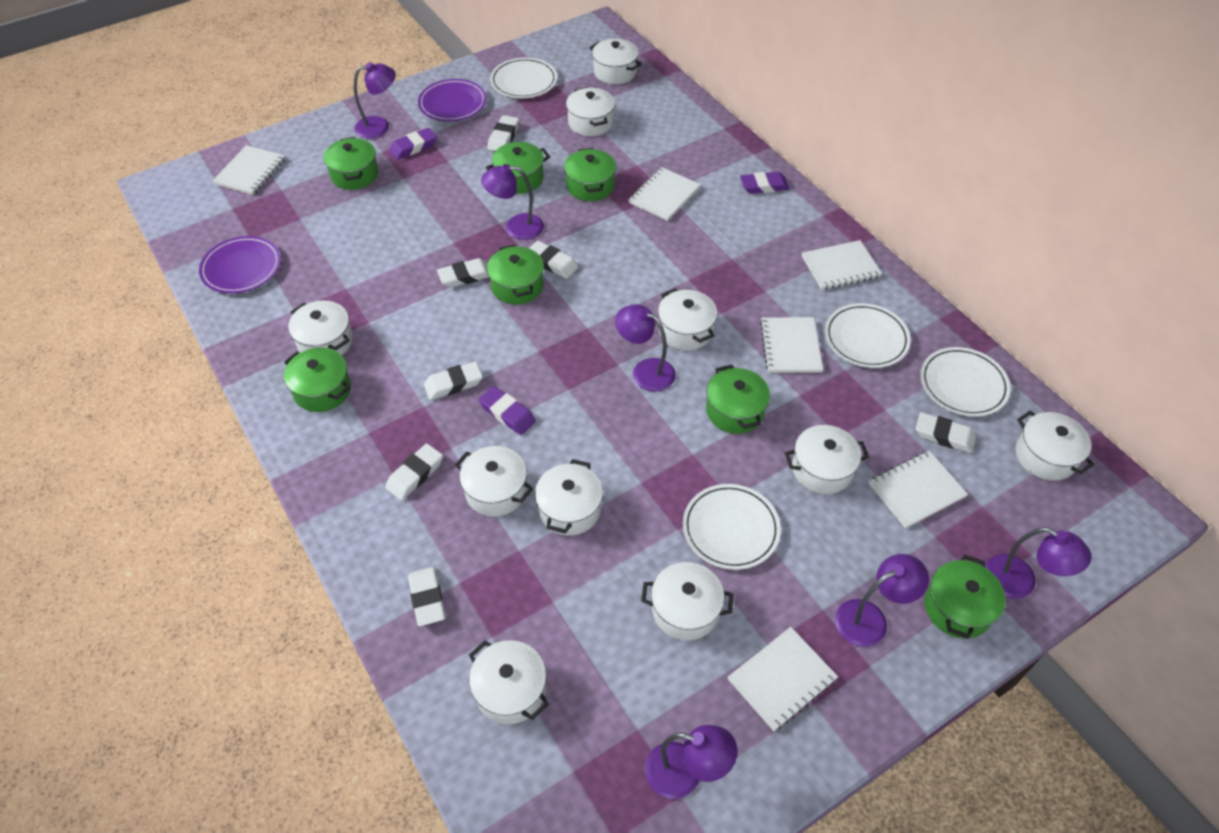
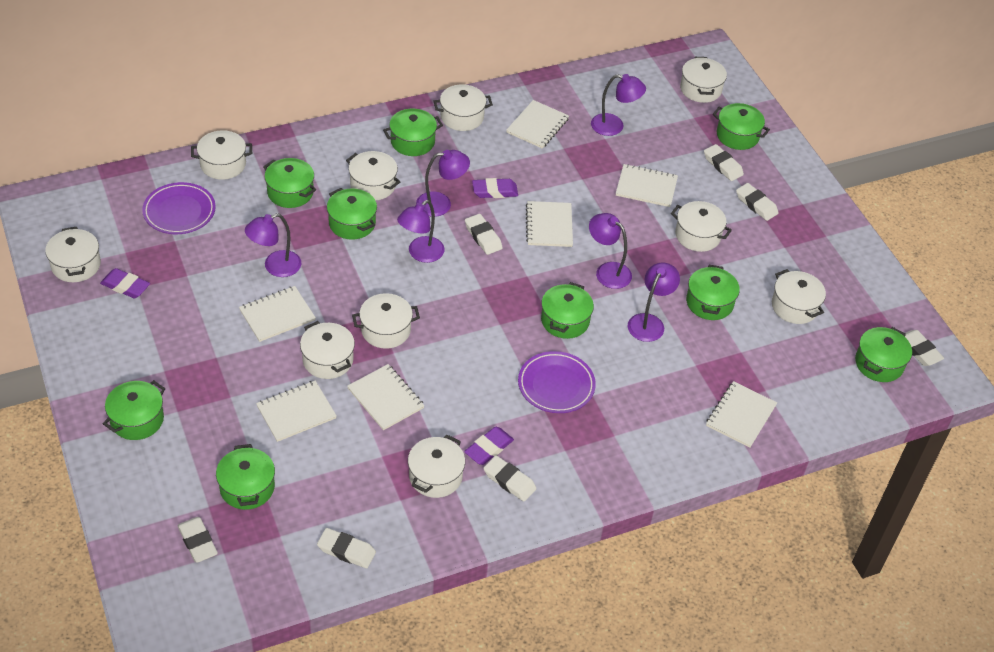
green pot: [284,348,351,412] [323,137,378,190] [486,142,550,194] [487,244,544,305] [564,148,616,201] [706,365,770,434] [925,555,1006,639] = 7 -> [103,380,166,440] [216,444,275,510] [263,158,316,208] [327,188,377,240] [383,109,443,156] [541,282,594,339] [686,265,740,320] [713,103,770,150] [855,327,912,382] = 9
white notebook: [212,145,285,195] [628,167,701,221] [728,627,838,731] [760,317,823,373] [802,240,882,290] [869,451,968,528] = 6 -> [239,286,316,342] [256,380,337,442] [347,364,425,430] [506,100,569,149] [526,201,573,247] [616,164,678,207] [706,381,777,447] = 7
white plate: [490,58,557,98] [683,484,781,570] [825,303,911,368] [920,347,1010,417] = 4 -> none = 0

